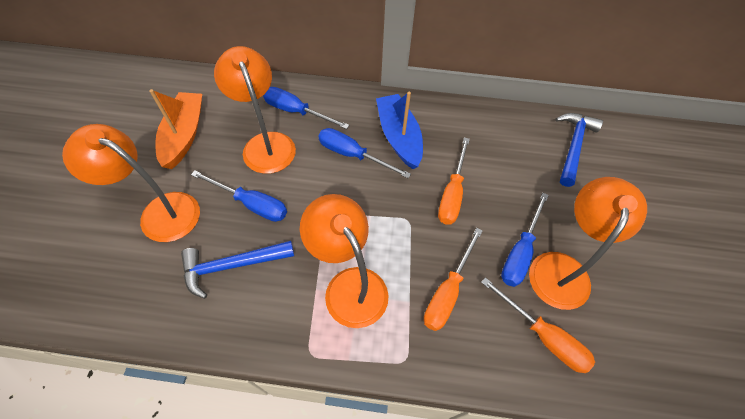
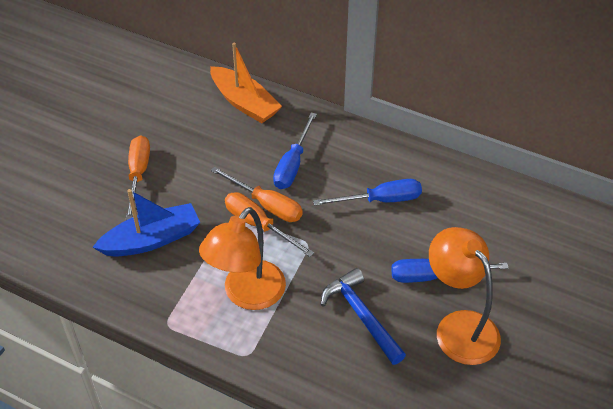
blue hammer: [181,241,294,299] [555,113,603,187] = 2 -> [321,268,406,365] = 1
blue screwdriver: [191,170,287,222] [263,87,349,129] [318,128,411,178] [501,193,549,287] = 4 -> [273,112,317,189] [313,179,422,206] [391,259,509,283] = 3
orange lamp: [62,124,200,242] [214,46,296,174] [300,194,389,328] [529,177,647,310] = 4 -> [199,207,286,310] [429,227,501,365] = 2

